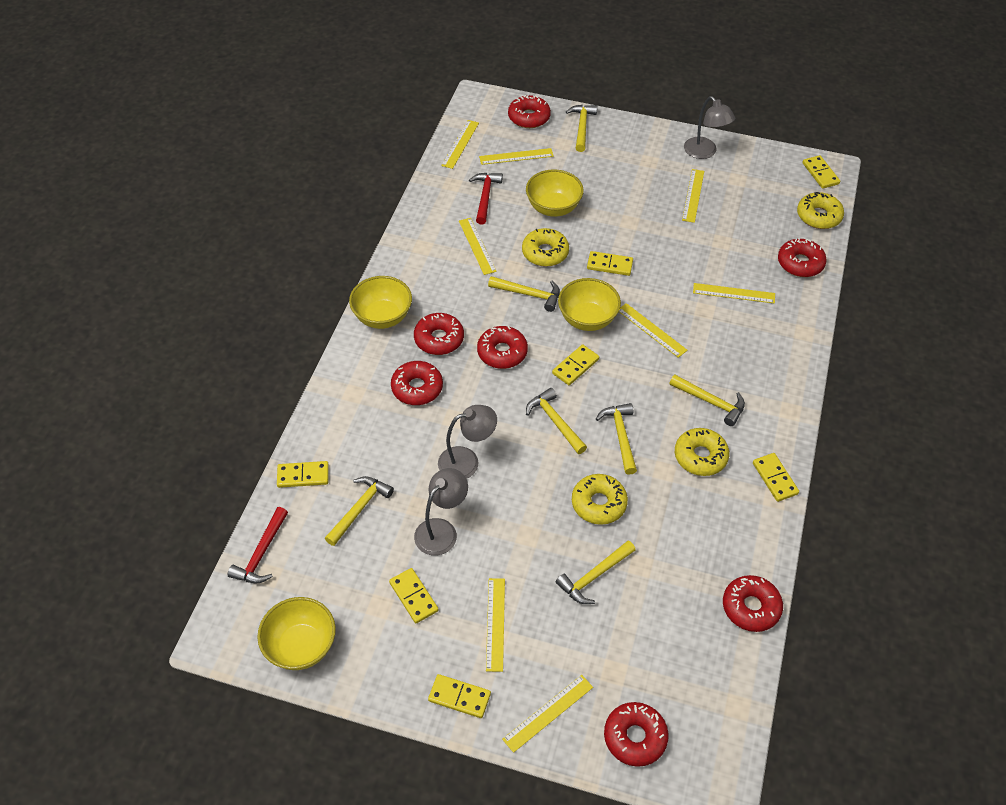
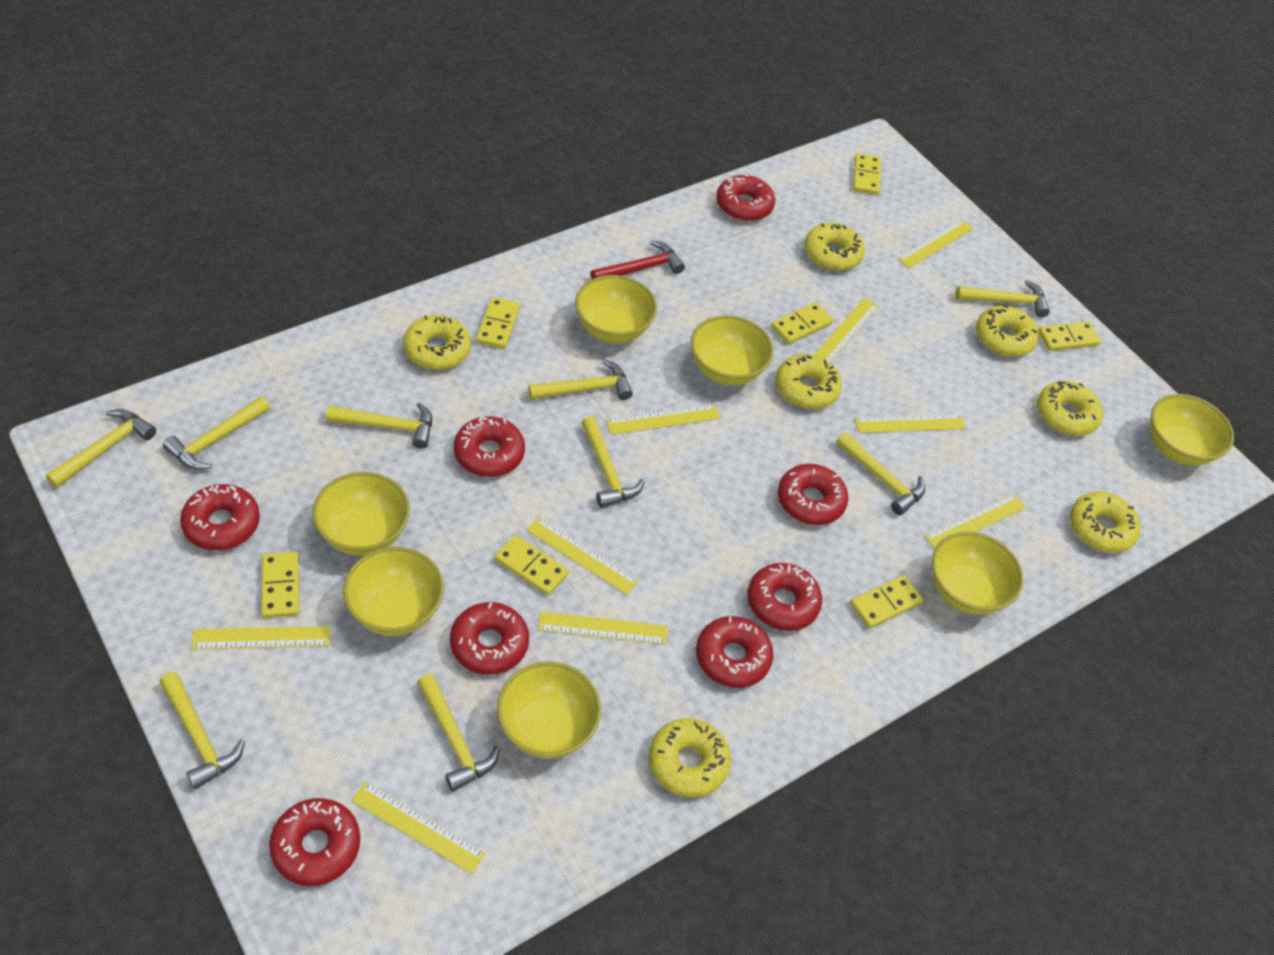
grey lamp: [414,468,468,556] [438,405,497,479] [684,96,735,159] = 3 -> none = 0
red donut: [391,361,443,405] [414,313,464,355] [477,326,528,369] [508,95,551,128] [604,702,669,767] [723,575,783,632] [778,238,827,277] = 7 -> [180,484,260,550] [269,798,360,886] [450,602,529,675] [454,416,525,477] [696,616,773,688] [716,174,775,221] [747,563,822,631] [778,464,848,525] = 8
red hammer: [227,507,288,583] [469,173,503,225] = 2 -> [591,240,685,279] = 1
yellow bowl: [257,597,336,670] [349,276,412,329] [526,169,584,217] [558,278,621,331] = 4 -> [312,472,410,556] [343,547,444,636] [497,662,601,759] [575,275,657,343] [691,315,773,386] [932,532,1024,615] [1150,394,1234,466] = 7
yellow donut: [522,228,569,267] [572,474,628,525] [675,428,729,476] [797,192,844,229] = 4 -> [403,315,471,370] [649,718,731,798] [776,354,842,409] [804,223,865,271] [976,305,1039,357] [1037,381,1103,436] [1070,492,1141,553] = 7
yellow hammer: [325,476,394,546] [488,276,560,312] [526,388,587,454] [556,540,636,604] [566,105,597,152] [596,403,637,475] [669,374,745,426] = 7 -> [46,409,156,488] [159,672,245,789] [163,396,270,470] [326,402,432,449] [417,674,500,792] [528,360,633,400] [581,416,645,508] [836,432,925,515] [956,280,1050,318] = 9
yellow ruler: [441,120,479,169] [459,218,496,275] [479,148,554,165] [486,578,505,672] [502,675,593,753] [619,303,688,358] [682,169,704,223] [693,283,775,304] = 8 -> [191,626,331,649] [351,782,485,874] [527,517,639,595] [538,611,668,645] [606,404,720,435] [814,298,879,363] [855,414,966,433] [897,219,974,268] [924,494,1026,549] = 9

